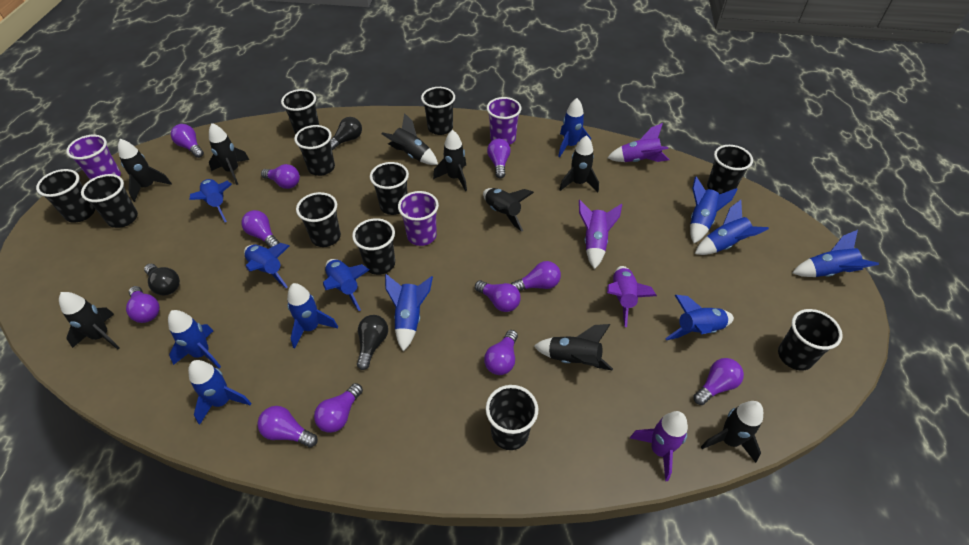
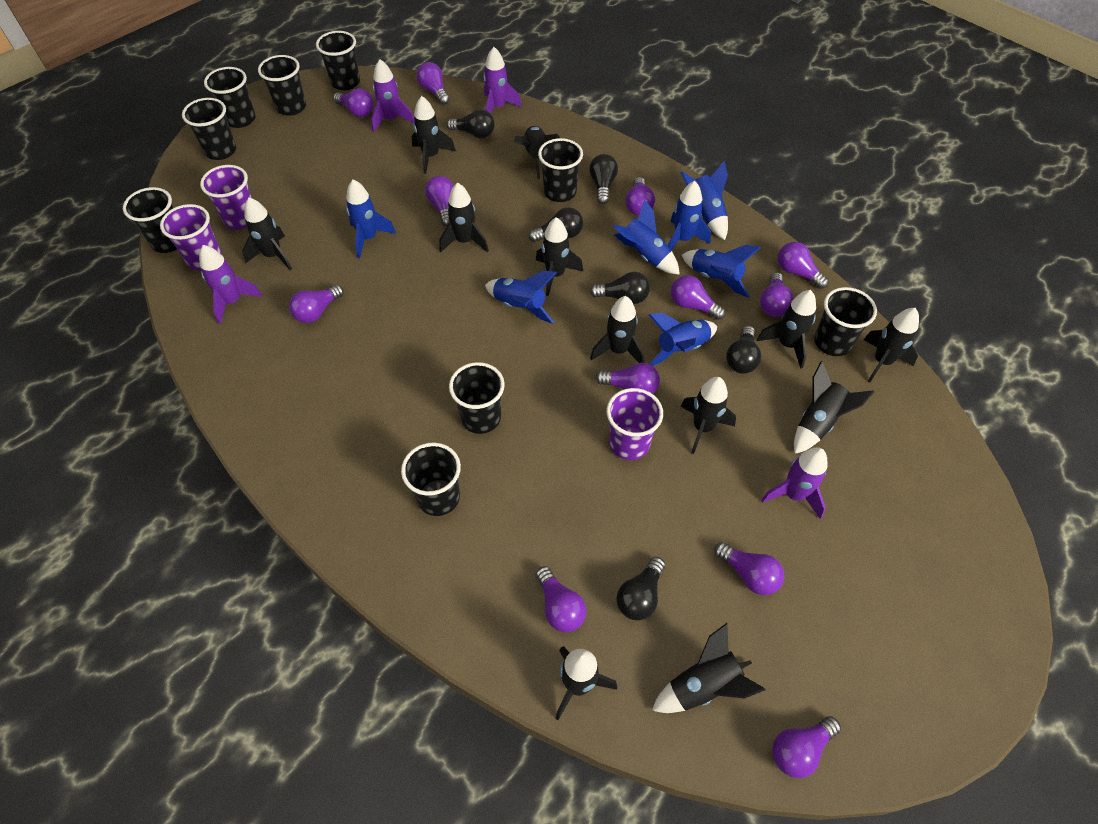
black cup: [36,169,95,223] [81,174,138,228] [281,89,319,134] [294,125,335,176] [296,192,341,247] [352,218,395,275] [370,162,409,215] [421,87,455,135] [486,385,538,450] [707,145,753,194] [778,309,843,371] = 11 -> [123,187,177,253] [182,98,236,160] [204,67,256,128] [258,55,306,116] [316,31,360,90] [401,443,461,516] [449,362,505,434] [538,138,583,202] [814,287,877,356] = 9
black light bulb: [144,264,180,295] [331,117,362,150] [357,315,388,370] = 3 -> [447,109,495,138] [529,207,583,242] [589,154,618,204] [590,272,650,304] [616,557,665,620] [726,326,761,374] = 6
black rocket: [59,292,120,349] [118,139,172,202] [209,123,250,185] [382,113,438,165] [433,130,467,191] [483,188,534,232] [534,324,613,371] [559,135,599,192] [701,401,763,463] = 9 -> [242,197,292,270] [412,96,456,174] [440,183,489,253] [514,126,560,179] [536,217,583,296] [555,646,617,720] [590,296,644,363] [652,623,766,713] [681,377,736,454] [757,290,816,369] [794,361,874,454] [863,308,919,382] = 12
blue rocket: [168,310,221,369] [188,360,251,425] [190,179,232,222] [244,243,289,288] [287,283,338,349] [323,259,369,311] [385,274,433,351] [558,98,591,157] [665,295,734,340] [690,176,737,243] [695,200,769,255] [792,230,879,277] = 12 -> [346,180,396,258] [485,271,557,324] [613,199,680,275] [649,313,717,366] [668,181,711,250] [680,161,728,240] [682,245,761,298] = 7
purple light bulb: [126,286,160,323] [171,124,204,158] [241,210,280,248] [257,406,318,448] [261,164,300,189] [314,383,363,433] [475,280,521,312] [484,330,518,375] [487,139,511,178] [511,261,561,292] [693,358,744,405] = 11 -> [289,284,344,323] [333,88,374,117] [416,62,450,105] [425,176,454,226] [536,566,587,632] [596,363,660,394] [625,177,655,216] [671,275,726,320] [714,542,784,595] [760,272,794,317] [772,716,841,778] [778,242,829,289] = 12

